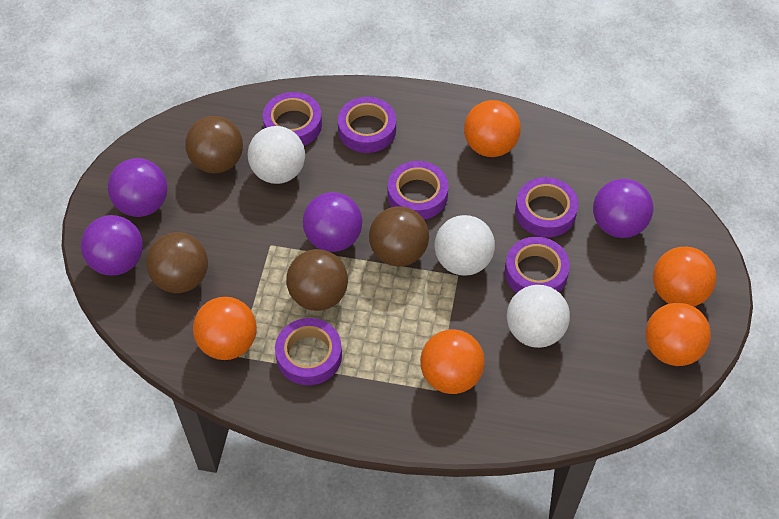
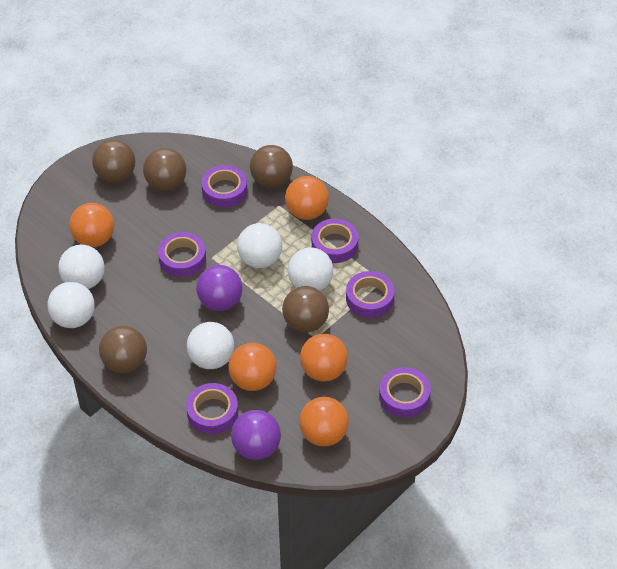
brown ball: [146,232,208,293] [185,116,243,173] [286,249,348,311] [369,206,429,267] = 4 -> [92,140,135,183] [99,326,147,373] [143,148,186,191] [250,145,293,188] [282,286,329,333] = 5
purple ball: [81,215,143,276] [108,158,168,217] [303,192,362,252] [593,179,653,238] = 4 -> [196,265,243,311] [231,410,281,460] = 2
white ball: [248,126,305,184] [434,215,495,276] [507,285,570,348] = 3 -> [48,282,95,328] [58,245,105,289] [187,322,234,369] [237,223,282,268] [288,247,333,291] = 5

